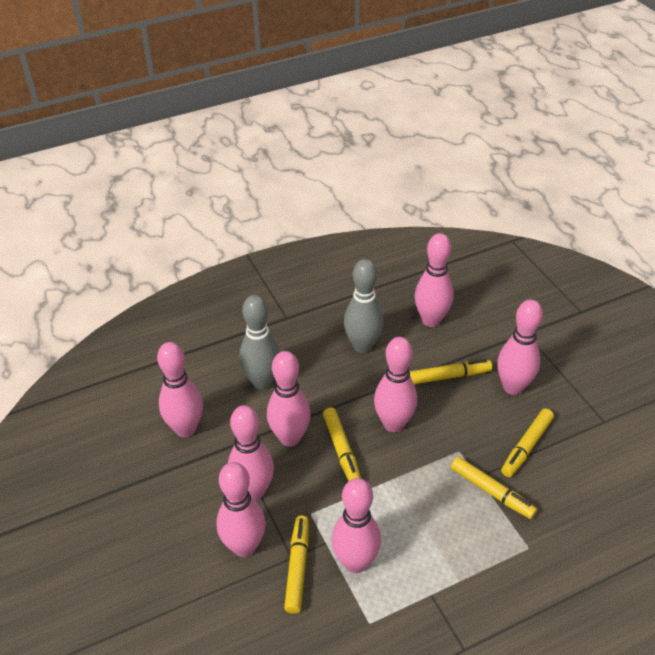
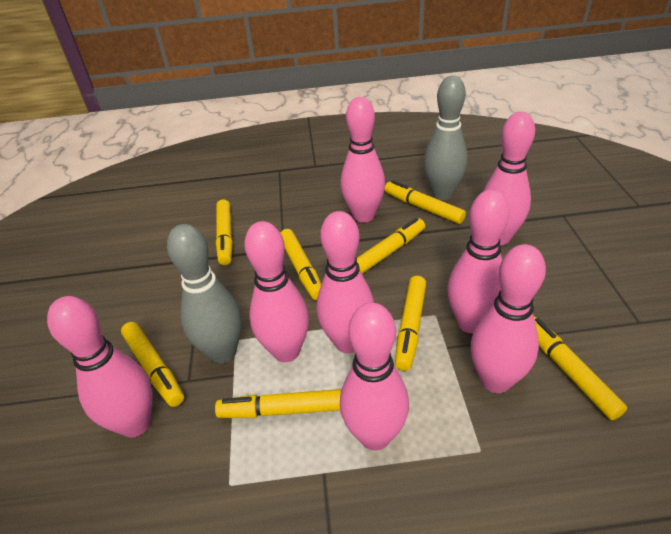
yellow marker: [284,515,309,614] [323,407,361,481] [410,359,492,384] [451,457,537,519] [501,408,554,477] = 5 -> [121,322,184,407] [215,389,341,418] [216,200,233,265] [280,229,322,300] [357,218,425,274] [384,180,466,224] [395,276,426,371] [534,316,627,420] = 8

